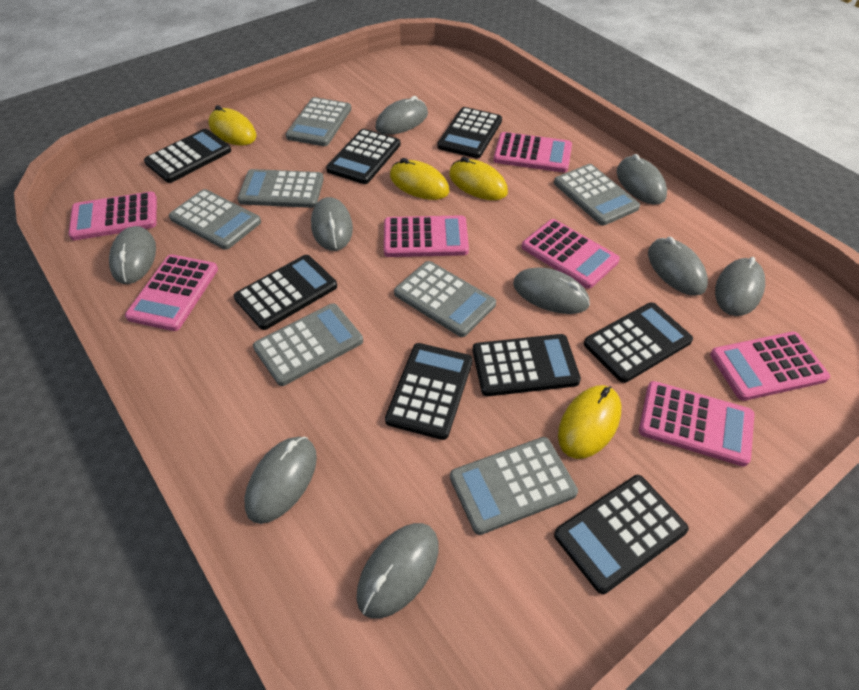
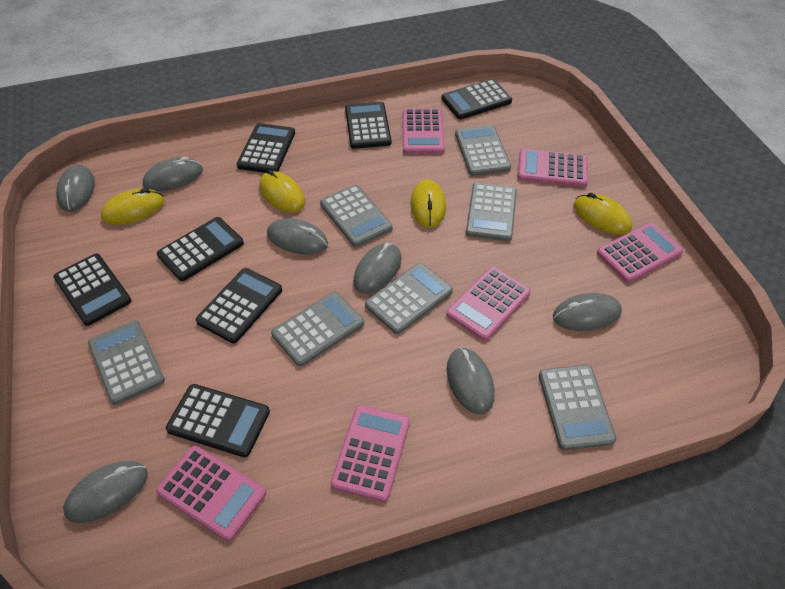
black calculator: [144,129,231,183] [234,255,337,330] [326,129,400,184] [385,343,473,440] [437,107,502,158] [473,334,581,396] [554,475,689,594] [584,302,693,383] = 8 -> [53,254,132,326] [157,217,244,281] [166,384,270,457] [196,268,282,343] [237,123,295,173] [345,102,391,149] [442,79,512,119] = 7
grey mouse: [109,226,156,284] [244,437,317,524] [311,197,353,251] [357,523,439,619] [376,96,428,135] [513,267,590,314] [617,154,667,205] [648,237,708,296] [715,257,765,316] = 9 -> [56,165,95,212] [63,461,148,523] [143,157,203,191] [267,218,328,255] [353,243,401,294] [447,347,495,414] [553,293,622,331] = 7
pink calculator: [68,191,157,240] [125,254,218,331] [384,215,469,257] [493,132,572,173] [522,219,620,289] [639,381,754,467] [710,332,830,401] = 7 -> [156,446,266,541] [331,405,410,502] [402,108,445,154] [447,267,531,341] [518,149,588,187] [597,222,683,283] = 6

